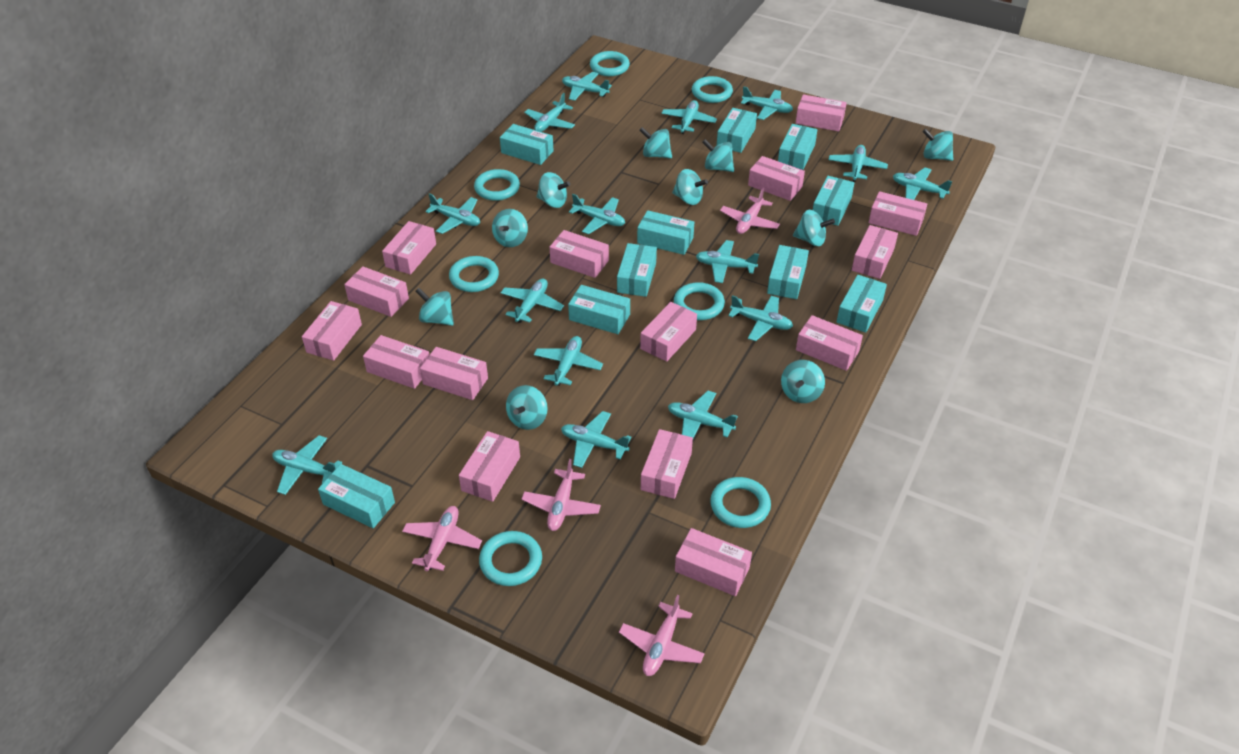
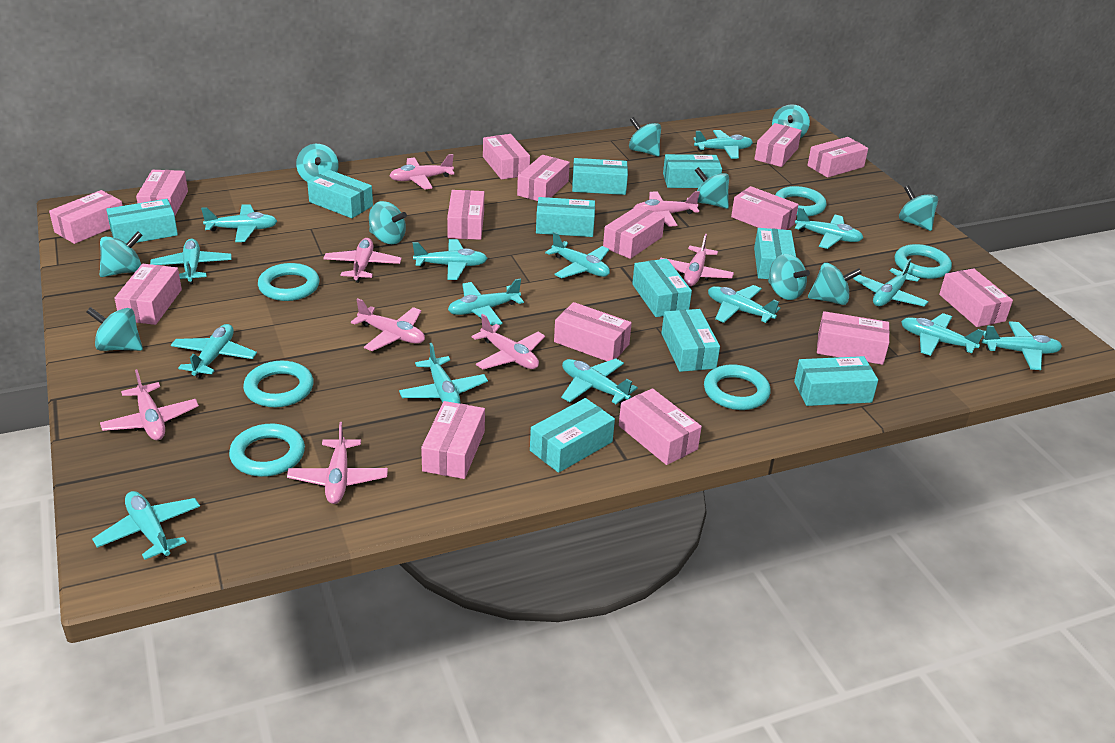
pink plane: [402,506,482,571] [522,459,601,531] [619,595,705,676] [720,188,780,234] = 4 -> [100,369,199,440] [287,422,388,504] [323,238,401,283] [351,298,425,351] [390,154,455,190] [472,314,545,369] [634,191,700,227] [660,234,734,286] = 8
turquoise ring: [449,256,499,292] [474,169,520,201] [479,531,542,586] [590,51,630,76] [674,282,725,320] [692,76,733,103] [710,477,771,528] = 7 -> [229,424,305,477] [243,361,313,407] [258,263,320,301] [704,364,771,410] [775,186,826,216] [895,244,952,279] = 6

